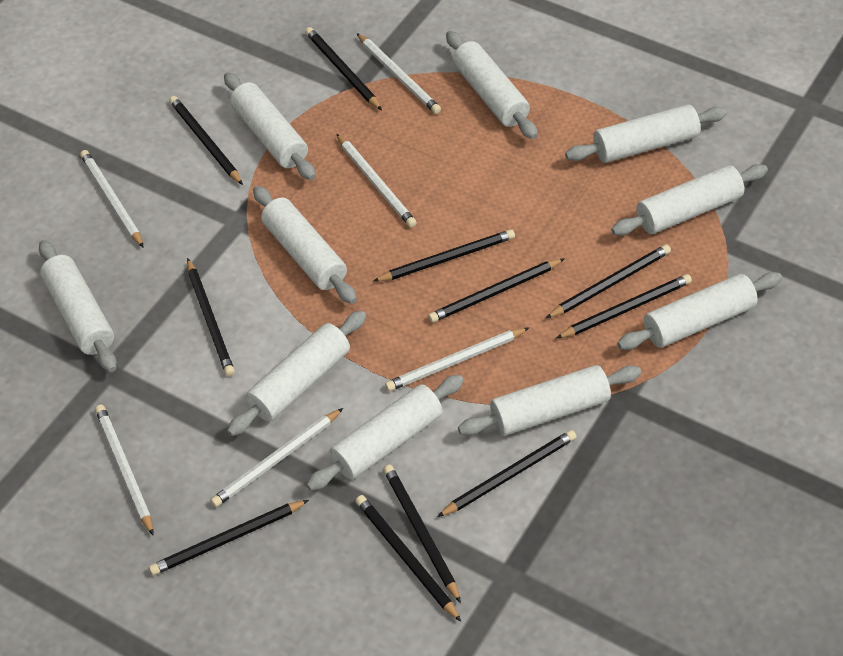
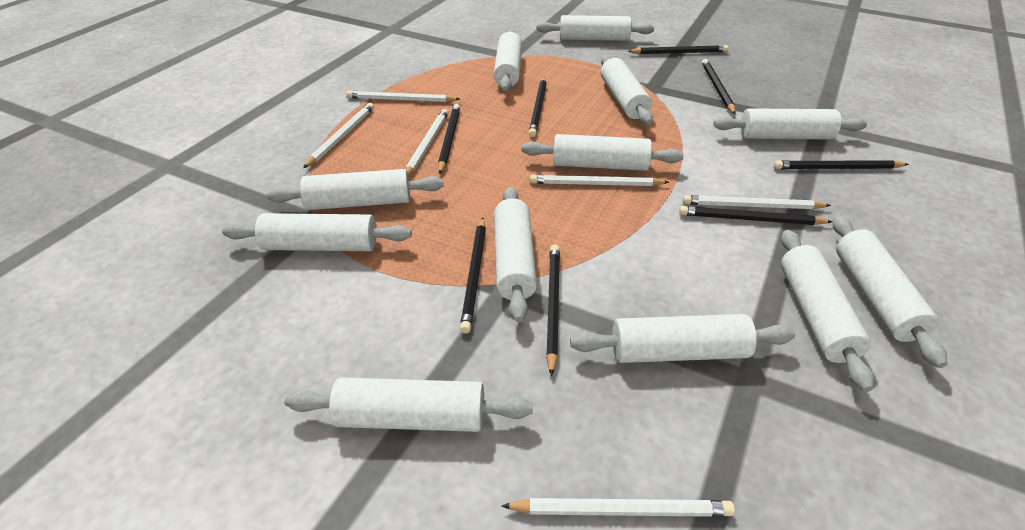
black pencil: [149,500,309,575] [169,96,243,185] [187,258,235,376] [305,27,382,110] [356,495,461,622] [373,229,515,282] [383,465,461,603] [428,258,565,323] [437,430,576,517] [546,244,671,318] [556,274,692,338] = 11 -> [438,104,460,174] [460,217,486,334] [529,77,547,137] [546,245,560,376] [628,45,728,54] [679,206,833,225] [702,59,735,114] [774,160,909,169] = 8
white rolling pin: [39,240,117,372] [224,72,316,180] [227,311,366,436] [253,186,357,304] [306,375,464,491] [446,31,538,139] [458,365,641,436] [565,104,727,163] [611,164,768,236] [617,272,782,350] = 10 -> [222,213,412,251] [266,169,444,210] [284,378,533,432] [494,30,522,91] [494,187,537,322] [522,134,684,171] [537,15,654,41] [570,314,795,363] [601,55,653,125] [713,108,867,139] [781,230,874,392] [833,215,947,368] = 12

